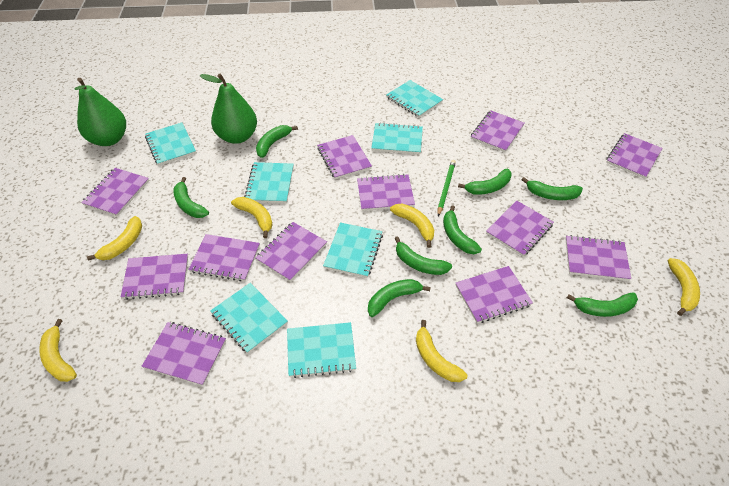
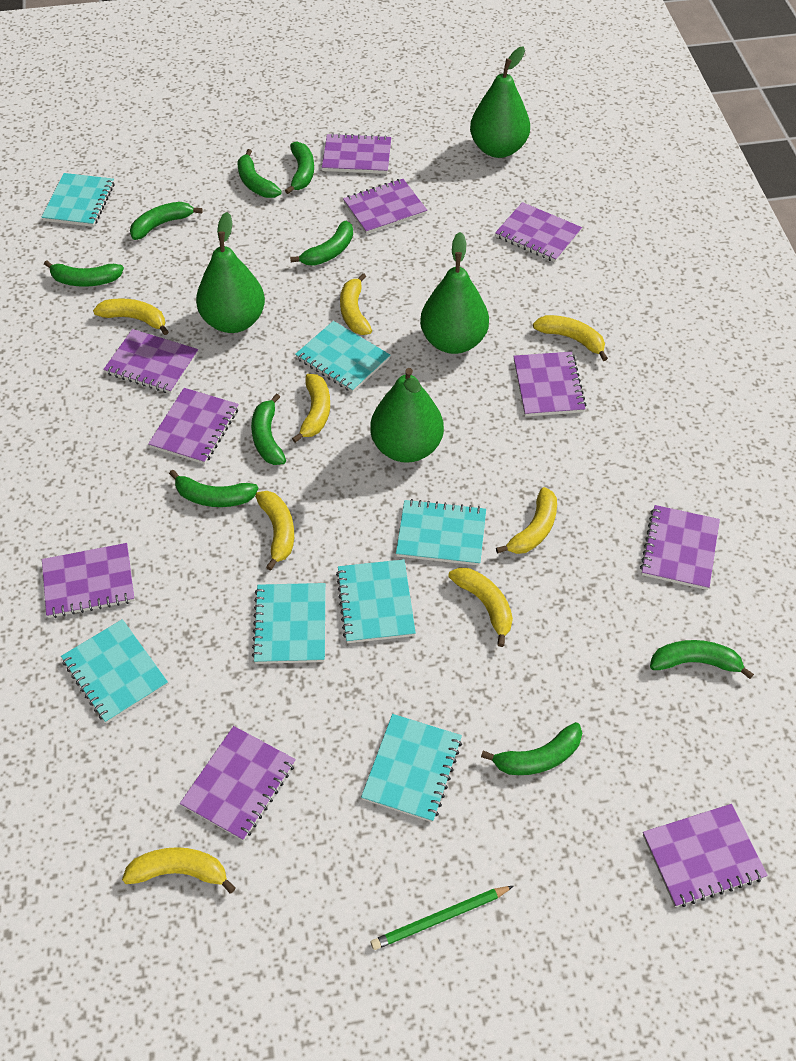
green banana: [173,177,209,218] [256,125,298,158] [368,279,431,317] [394,236,452,275] [443,205,482,254] [458,169,512,195] [522,177,583,200] [567,292,638,317] = 8 -> [44,260,124,287] [130,202,203,240] [169,470,258,507] [237,149,282,198] [251,393,286,465] [285,141,314,194] [290,221,353,266] [481,722,582,775] [650,640,754,679] = 9
green pear: [74,78,126,146] [200,73,257,144] = 2 -> [196,212,265,333] [370,368,444,463] [420,232,489,354] [470,46,530,158] = 4
purple notebook: [81,168,149,216] [121,254,188,300] [141,322,226,386] [188,234,260,281] [255,222,327,282] [317,135,372,179] [357,174,415,211] [455,266,533,323] [471,110,525,152] [486,201,554,257] [566,235,631,281] [606,133,662,179] = 12 -> [42,543,135,618] [103,329,198,394] [148,388,239,464] [180,726,296,841] [322,133,391,174] [343,179,427,234] [495,202,582,262] [513,352,586,417] [640,505,720,590] [643,804,767,907] = 10
yellow banana: [39,319,77,382] [87,216,142,261] [231,197,273,238] [390,204,434,248] [416,320,467,382] [668,258,700,316] = 6 -> [93,298,169,335] [122,847,236,894] [255,491,294,571] [292,374,330,443] [340,273,372,335] [448,568,513,647] [496,487,557,554] [533,315,608,361] = 8

